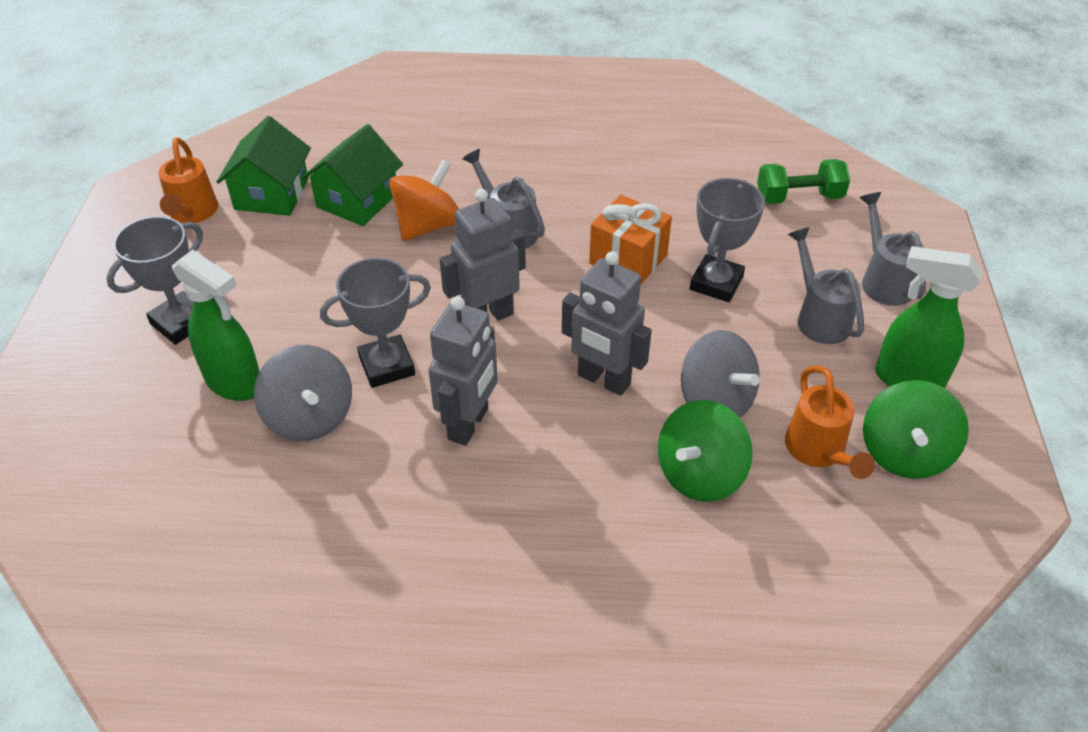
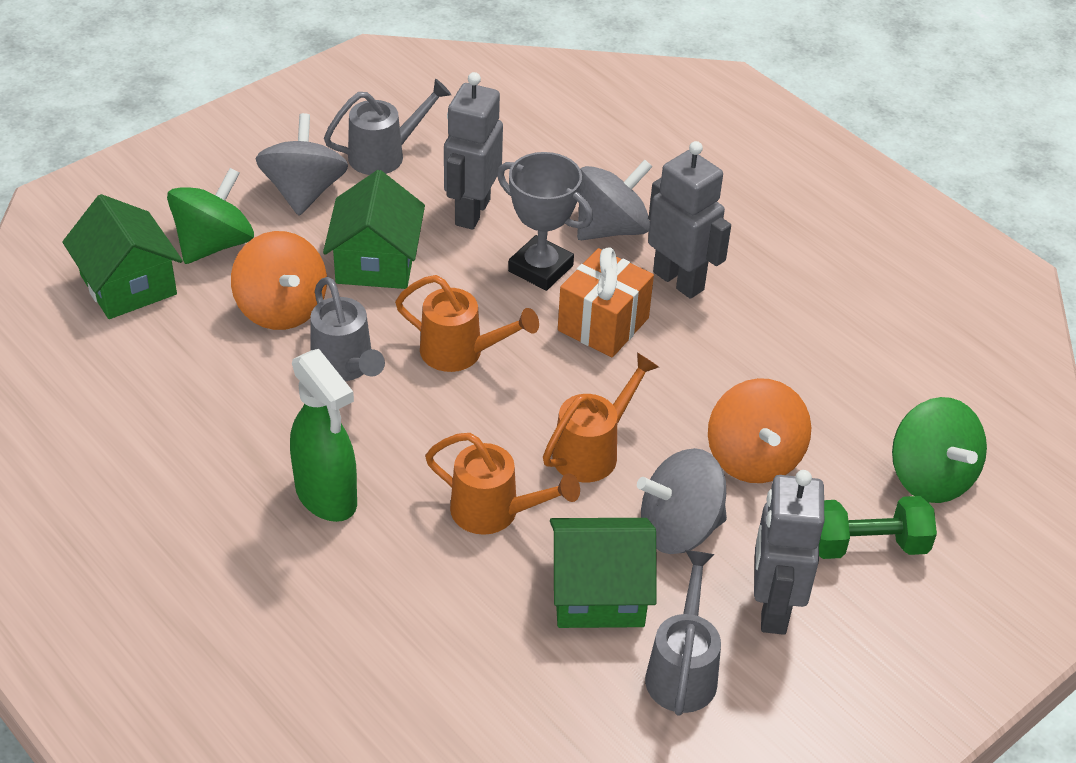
green house: [217,116,311,216] [301,124,403,226] = 2 -> [62,194,183,319] [323,170,425,289] [550,518,656,628] = 3
green spray bottle: [172,250,260,401] [875,246,982,388] = 2 -> [290,349,357,522] = 1
grey spinning top: [254,345,352,441] [681,330,760,418] = 2 -> [255,113,348,215] [577,159,652,240] [637,448,727,554] = 3
grey trophy: [106,216,203,345] [320,258,431,388] [690,178,765,302] = 3 -> [497,152,593,291] = 1
orange spinning top: [389,160,459,241] = 1 -> [231,231,327,330] [708,378,811,483] = 2
orange watering can: [159,137,218,223] [785,366,875,479] = 2 -> [395,275,539,372] [425,433,580,535] [543,352,659,482] = 3

